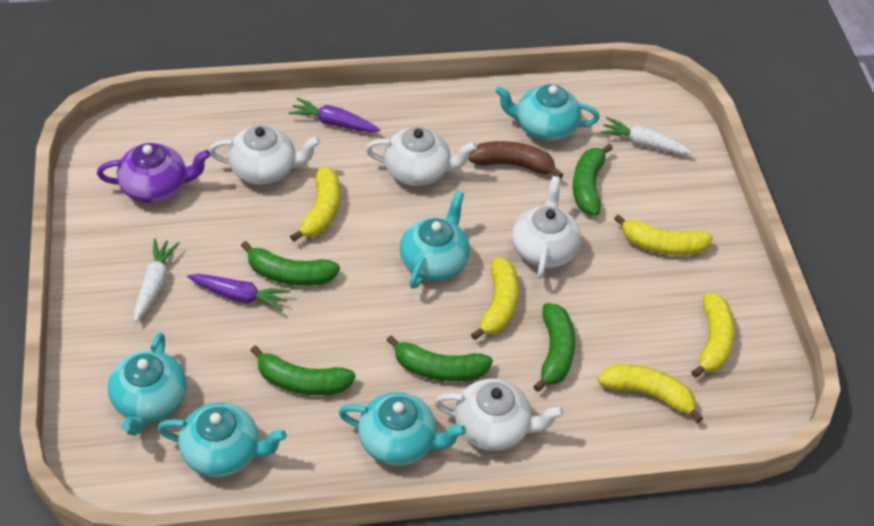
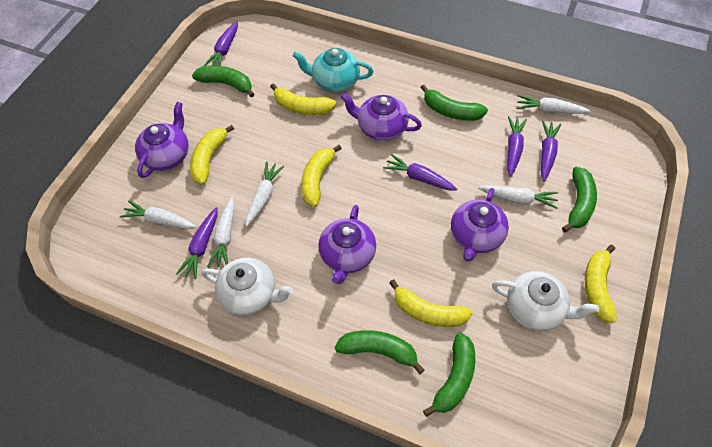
brown banana: [469,141,563,179] = 1 -> none = 0
purple carrot: [187,274,290,312] [289,98,380,132] = 2 -> [176,207,218,279] [204,21,238,66] [383,154,457,191] [507,116,527,177] [541,120,561,181] = 5
purple teapot: [97,143,211,203] = 1 -> [135,102,189,178] [318,205,376,284] [340,92,422,141] [451,188,509,262] = 4
turquoise teapot: [108,333,187,436] [157,402,287,477] [339,392,466,466] [399,191,470,289] [495,84,600,141] = 5 -> [293,48,373,92] = 1
white carrot: [134,239,180,322] [600,117,693,155] = 2 -> [120,200,197,229] [207,197,235,268] [245,161,284,227] [478,185,558,209] [517,95,591,114] = 5
white teapot: [209,125,321,185] [366,127,477,186] [434,378,564,451] [512,176,581,279] = 4 -> [202,258,293,315] [492,271,599,331] = 2

